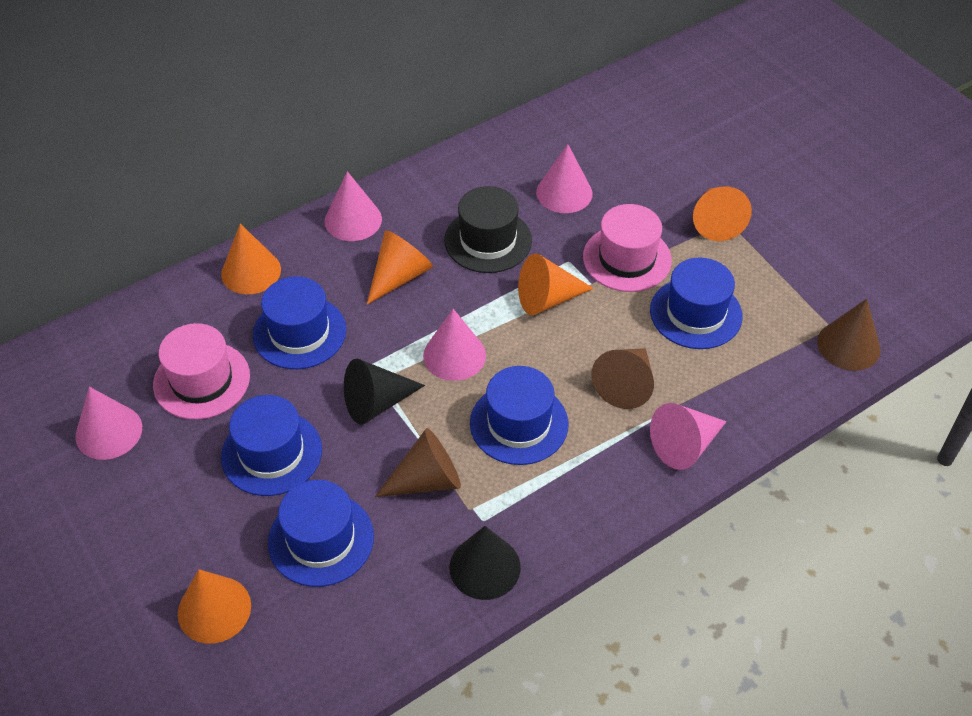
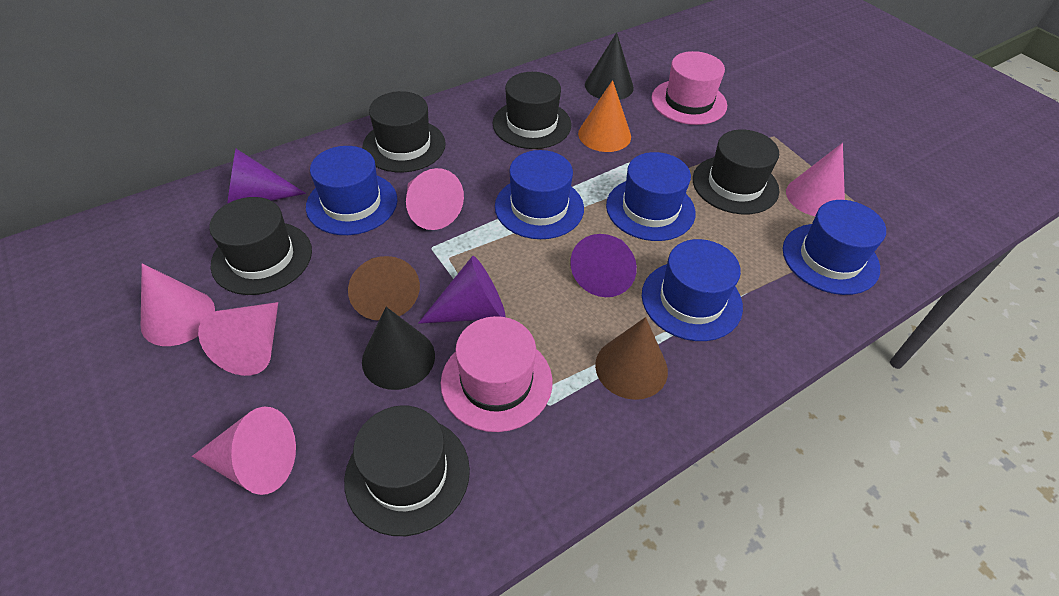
black hat: [444,186,532,273] = 1 -> [209,197,312,295] [344,405,470,536] [362,91,446,172] [492,72,571,149] [693,130,779,214] = 5
brown cone: [375,428,461,497] [591,348,654,409] [817,299,881,371] = 3 -> [348,256,420,321] [595,317,668,400] = 2
orange cone: [178,569,251,644] [221,224,281,294] [367,230,433,305] [518,253,594,315] [693,187,752,241] = 5 -> [578,80,631,152] = 1
purple cone: none = 0 -> [227,149,306,204] [418,256,506,324] [570,234,637,297] = 3

